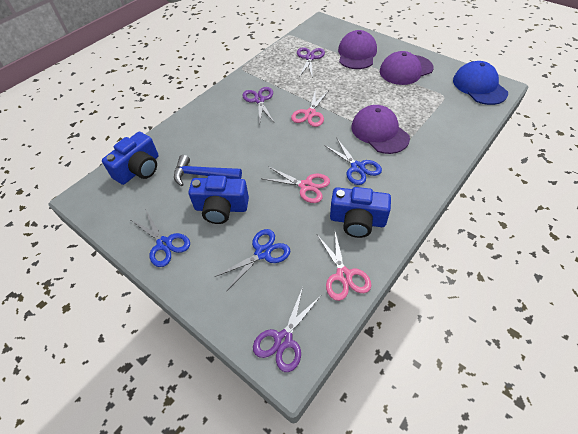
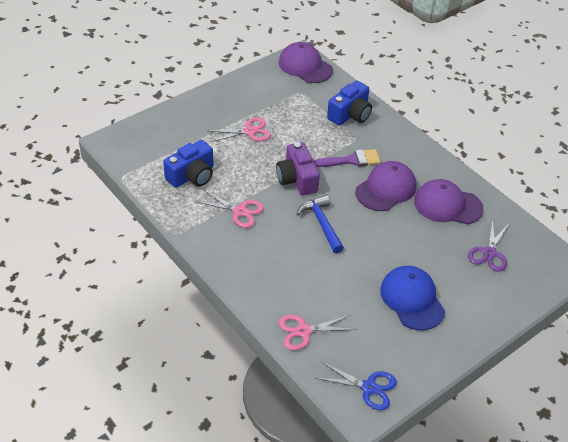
blue camera: [102,132,158,185] [188,176,249,224] [330,187,391,238] = 3 -> [163,140,213,188] [327,81,372,126] = 2
blue scissors: [131,209,190,267] [215,229,290,290] [324,139,382,185] = 3 -> [315,362,397,410] = 1
purple brush: none = 0 -> [314,149,381,167] = 1
purple camera: none = 0 -> [276,142,320,196] = 1
purple scissors: [242,87,274,123] [253,287,321,372] [297,47,325,78] = 3 -> [468,218,509,272] = 1

